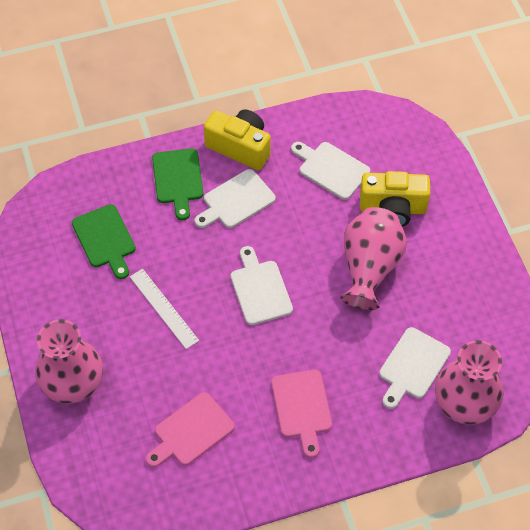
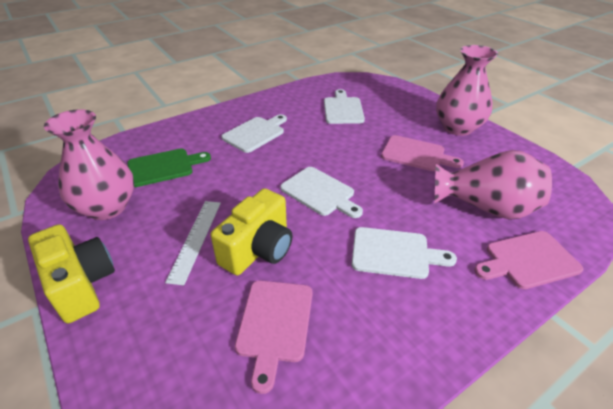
green cutting board: [72,204,136,279] [152,148,204,220] = 2 -> [127,149,211,187] = 1
pink cutting board: [146,392,235,467] [271,370,332,458] = 2 -> [235,281,312,394] [381,135,464,171] [474,231,583,289] = 3

